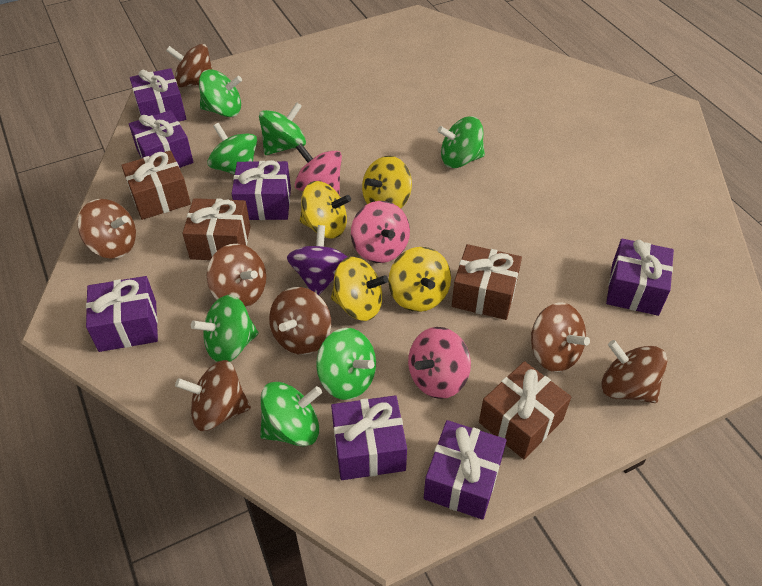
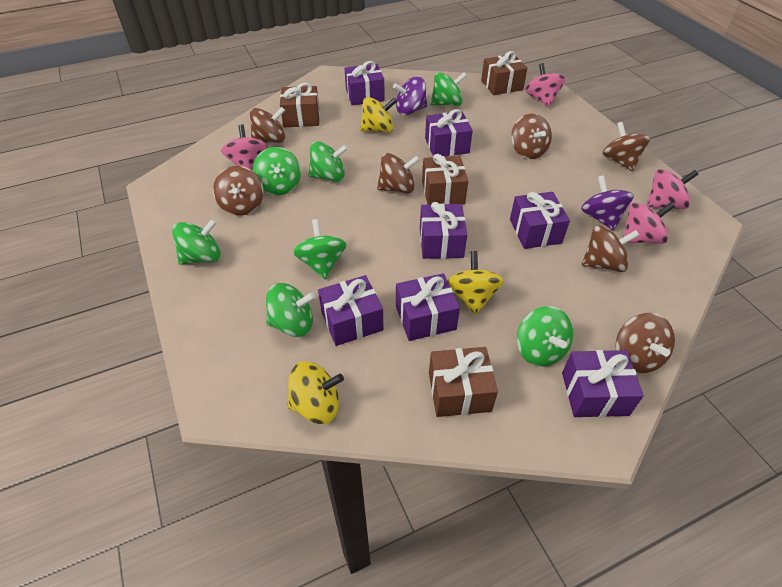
pink spinning top: [295,144,342,196] [351,201,410,263] [408,327,471,399] = 3 -> [221,124,268,171] [525,63,566,107] [623,202,675,244] [646,169,699,209] = 4
purple spinning top: [287,225,347,295] = 1 -> [393,76,427,115] [581,175,634,231] = 2
yellow spinning top: [300,181,351,238] [331,257,389,321] [362,156,412,209] [388,247,451,312] = 4 -> [287,361,344,424] [360,97,397,133] [447,251,504,315] = 3

